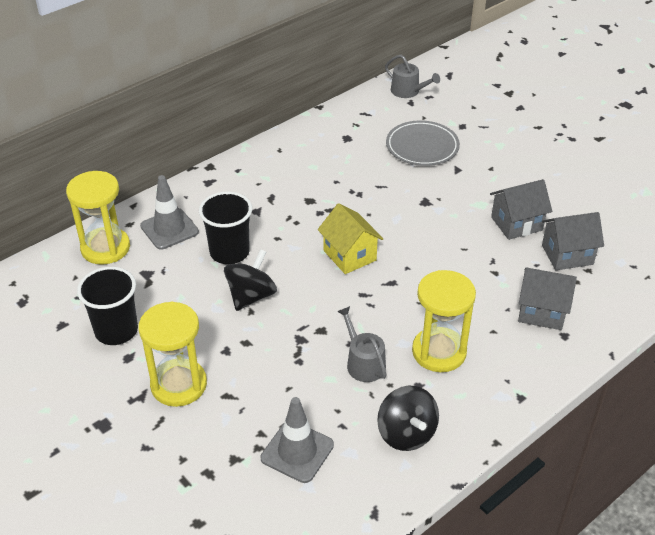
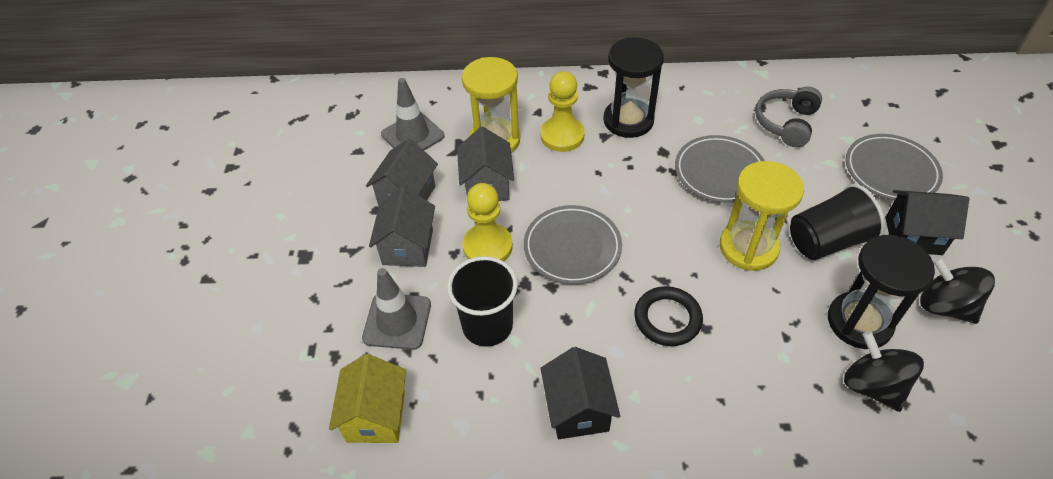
black hourglass: none = 0 -> [603,37,664,138] [828,235,935,349] = 2
black house: none = 0 -> [541,347,620,439] [885,190,969,255] = 2
black ring: none = 0 -> [634,286,703,346] = 1
grey headphones: none = 0 -> [755,87,822,147] = 1
grey plate: [386,121,460,166] = 1 -> [524,205,622,284] [675,135,765,203] [846,134,943,201] = 3
grey watering can: [337,306,386,382] [385,55,440,98] = 2 -> none = 0
yellow hourglass: [66,171,130,264] [138,302,207,407] [412,270,476,372] = 3 -> [462,57,520,153] [720,161,804,271] = 2
yellow pawn: none = 0 -> [462,183,513,261] [540,71,585,152] = 2

